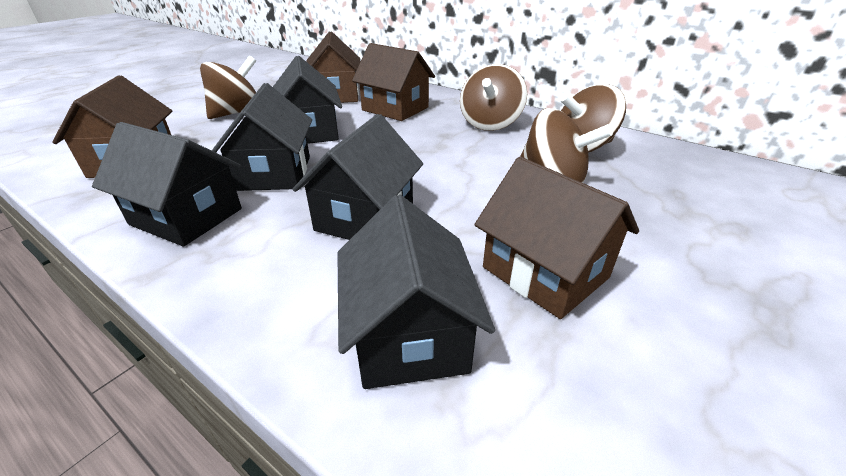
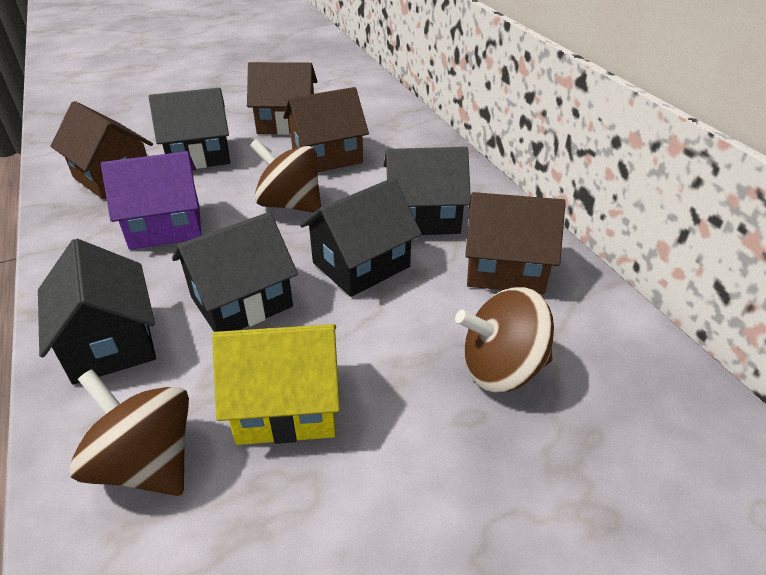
brown spinning top: [200,55,256,119] [460,64,527,131] [520,108,613,183] [559,84,626,153] = 4 -> [69,369,189,496] [250,139,321,212] [455,287,554,393] = 3
purple house: none = 0 -> [101,151,202,250] = 1
yellow house: none = 0 -> [212,324,340,445] = 1

